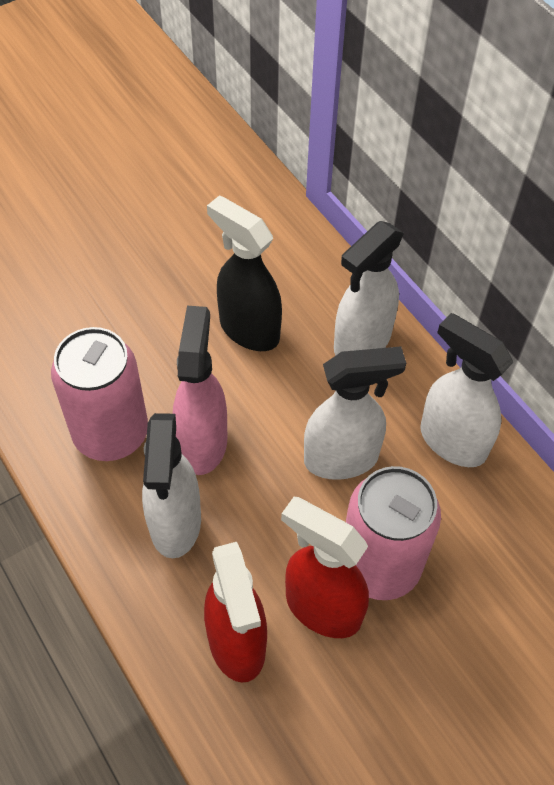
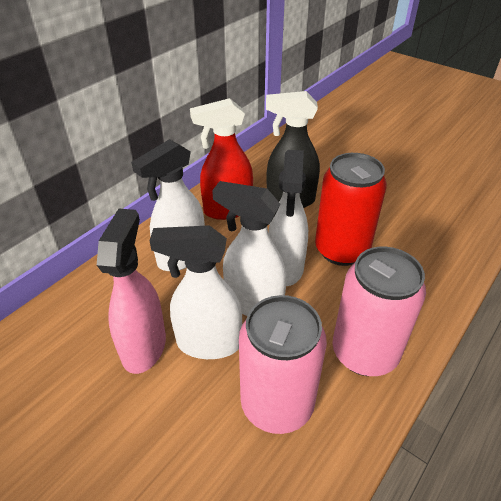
red can: none = 0 -> [315,153,387,266] = 1
red spray bottle: [204,542,267,683] [281,497,369,638] = 2 -> [190,98,253,220] = 1

